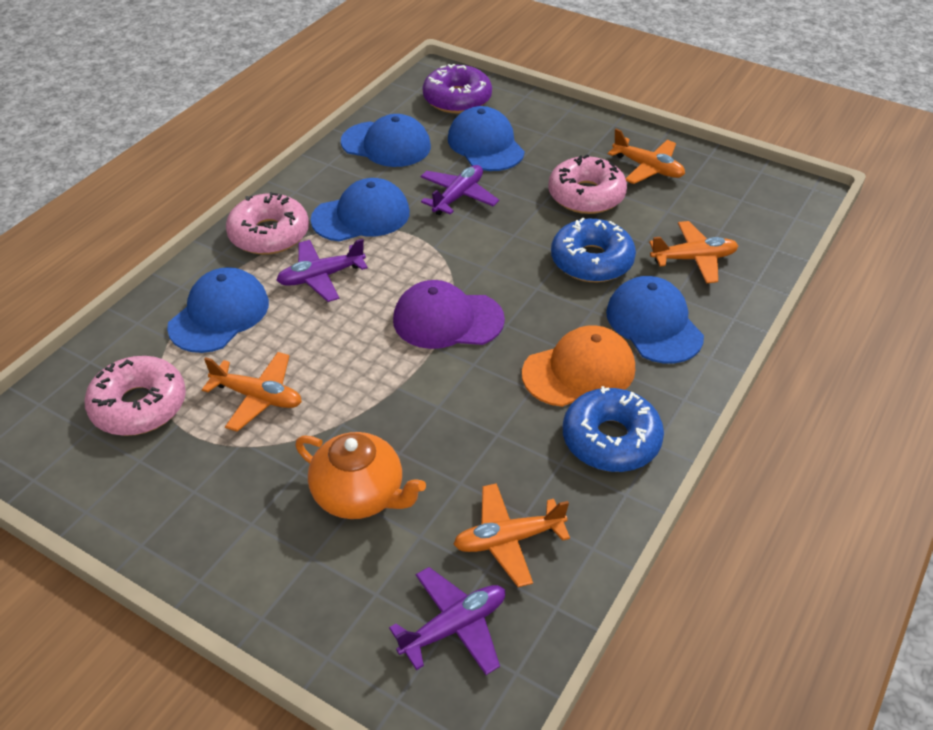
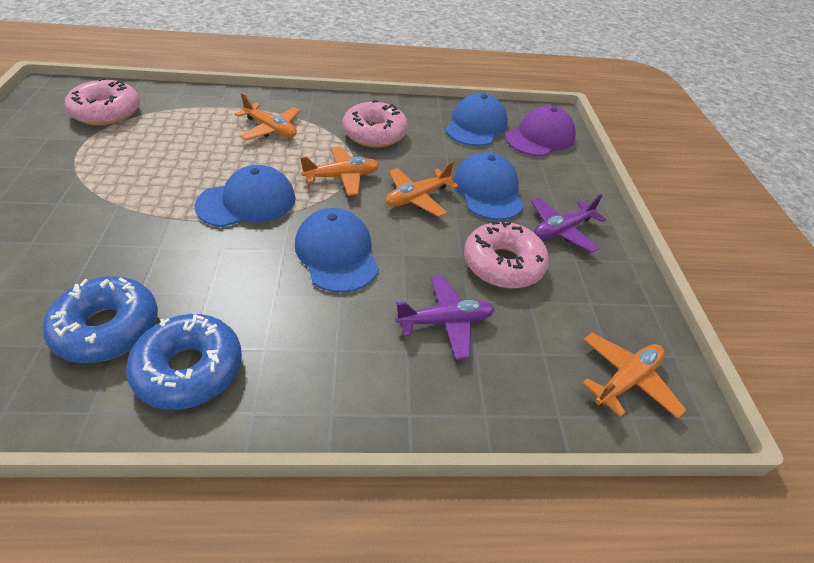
blue cap: [167,267,269,353] [311,178,410,242] [341,114,431,167] [448,106,525,171] [606,276,704,364] = 5 -> [194,165,296,227] [295,208,379,293] [445,93,508,146] [453,152,524,220] = 4
orange cap: [522,325,635,407] = 1 -> none = 0
orange teapot: [295,432,426,519] = 1 -> none = 0
purple donut: [423,64,492,114] = 1 -> none = 0
purple plane: [276,239,368,302] [389,567,505,675] [420,165,499,215] = 3 -> [395,276,494,360] [531,194,606,253] = 2

